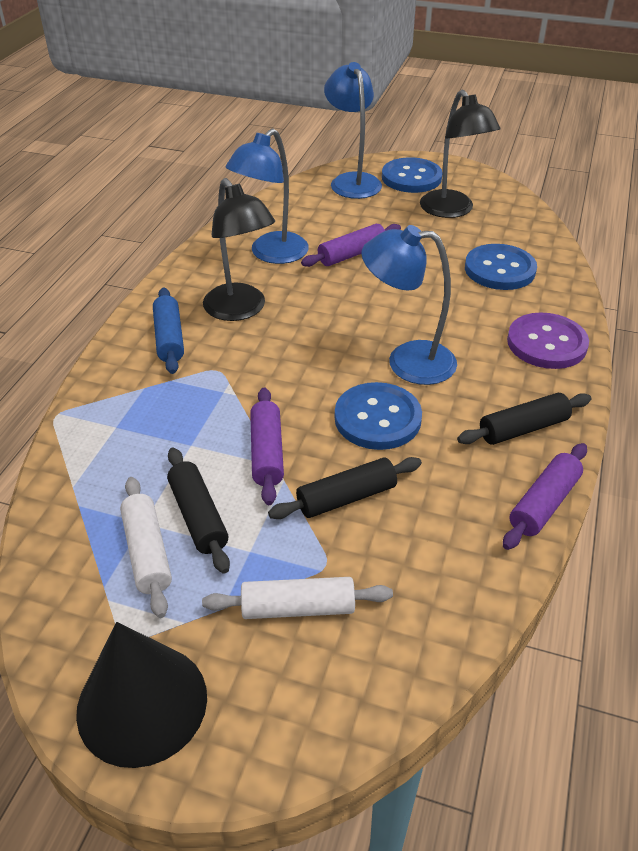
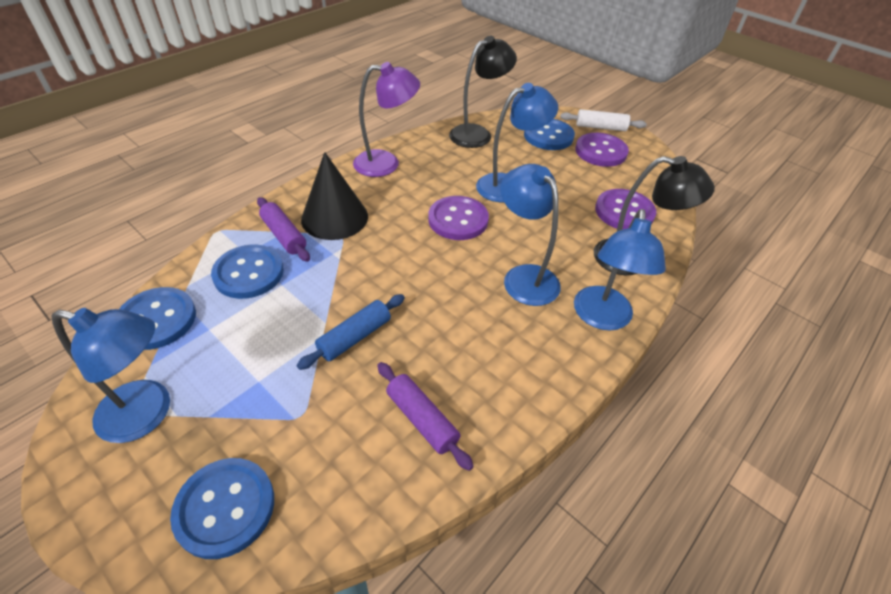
black rolling pin: [167,448,230,574] [268,457,422,519] [457,393,591,445] = 3 -> none = 0
blue button: [335,382,422,450] [382,157,442,193] [465,244,537,290] = 3 -> [119,287,196,350] [170,458,274,559] [211,245,284,299] [524,119,575,150] = 4
blue lamp: [226,129,309,264] [324,62,382,199] [361,225,457,385] = 3 -> [52,308,170,443] [476,83,558,202] [500,164,561,306] [574,209,666,331] = 4
purple button: [507,312,589,369] = 1 -> [428,196,489,240] [575,133,629,167] [595,189,656,230] = 3
purple lamp: none = 0 -> [353,62,420,177] = 1
purple rolling pin: [250,388,284,505] [301,224,401,267] [503,443,587,550] = 3 -> [257,197,310,262] [377,362,474,471] = 2
white rolling pin: [120,477,172,618] [202,577,393,619] = 2 -> [560,109,647,131] = 1

